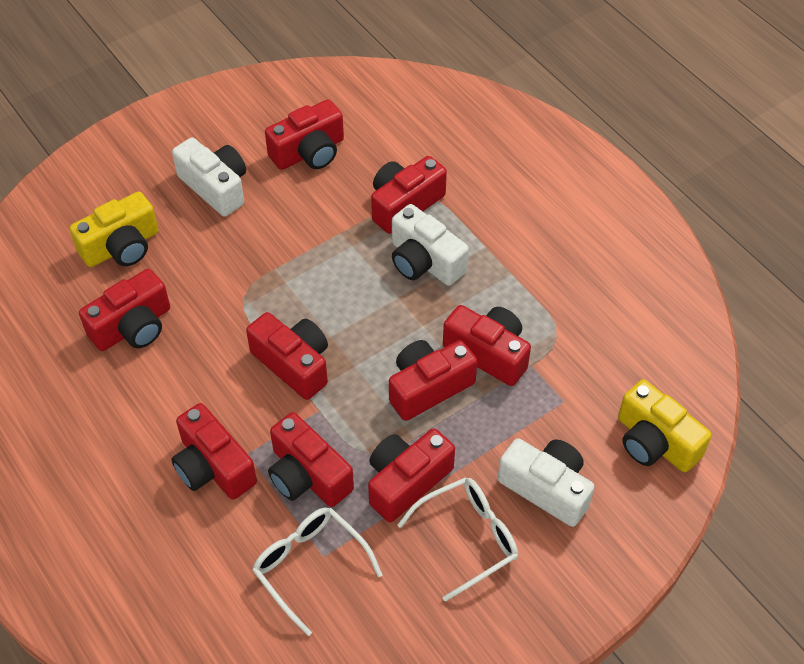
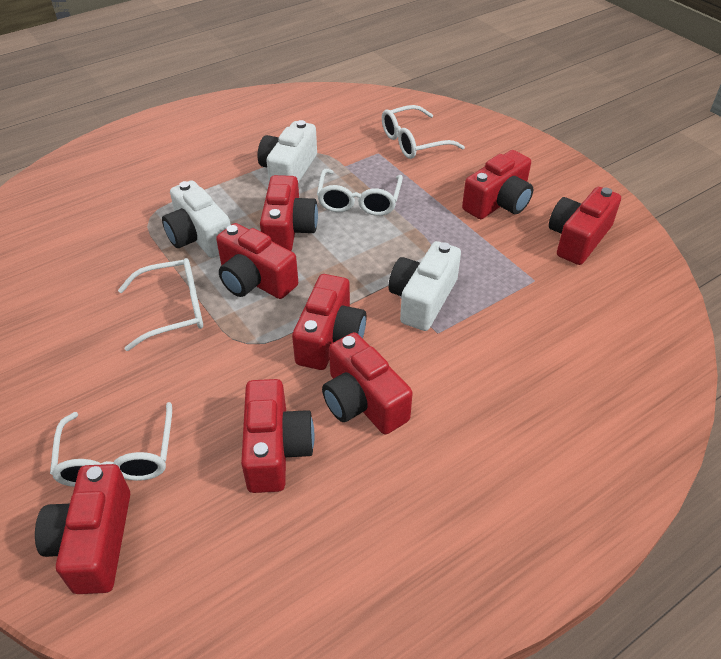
red camera: [79,269,170,351] [171,403,257,500] [246,312,328,400] [265,99,344,170] [268,412,354,507] [368,428,455,522] [371,156,447,234] [389,340,477,421] [443,305,531,386] = 9 -> [35,464,130,594] [216,223,298,299] [241,379,314,493] [260,175,318,251] [292,274,366,370] [322,332,413,434] [462,150,533,219] [549,187,621,265] = 8
white glasses: [252,507,383,636] [398,477,518,602] = 2 -> [50,402,172,487] [118,258,203,351] [317,169,403,216] [382,105,465,159] = 4
yellow camera: [69,191,159,267] [618,379,712,472] = 2 -> none = 0

